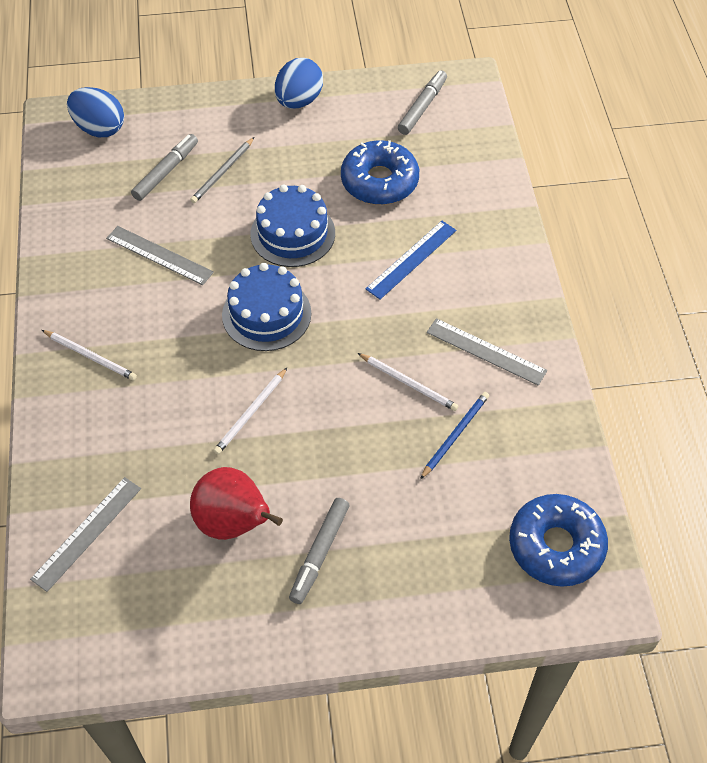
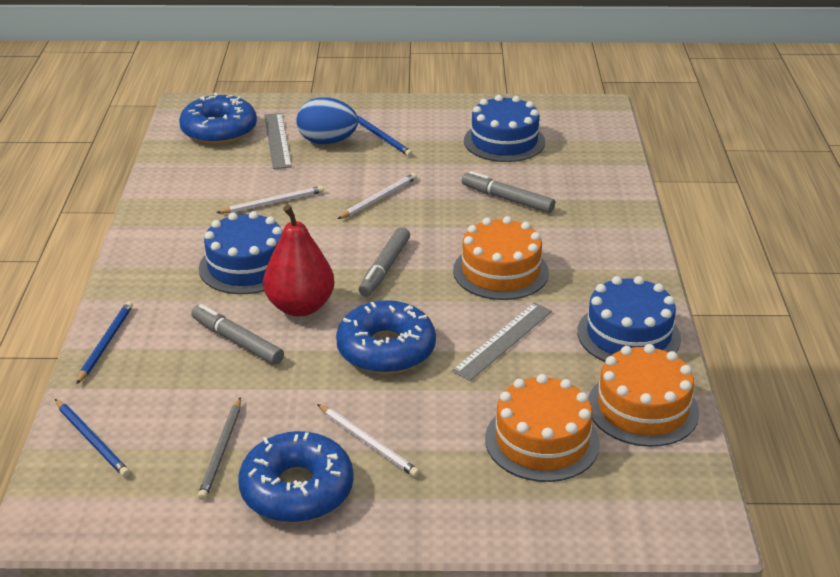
blue cake: [222,263,311,351] [250,184,335,267] = 2 -> [199,211,283,294] [464,95,545,162] [577,276,681,362] = 3
blue donut: [341,140,419,205] [509,494,608,587] = 2 -> [179,93,257,145] [238,431,354,523] [336,300,436,374] = 3
blue egg: [67,87,124,137] [275,58,323,109] = 2 -> [296,97,358,144] = 1
blue pencil: [420,392,489,479] = 1 -> [55,399,130,477] [76,301,133,384] [358,116,412,156] = 3
blue ruler: [366,221,456,299] = 1 -> none = 0
grey ruler: [30,477,141,592] [106,226,214,285] [427,318,547,386] = 3 -> [264,113,292,169] [452,303,552,381] = 2
orange cake: none = 0 -> [453,216,549,300] [485,374,600,482] [588,344,699,447] = 3

